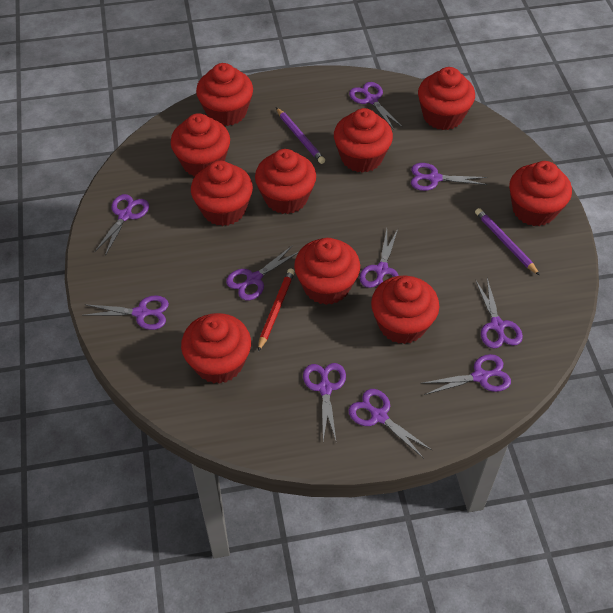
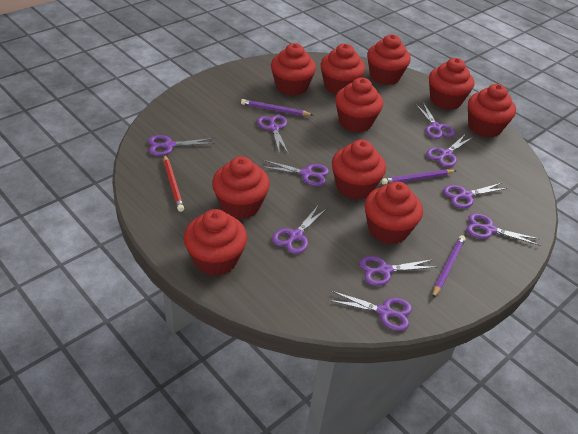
purple pencil: [276,107,325,164] [475,208,540,276] = 2 -> [241,99,313,116] [382,169,457,185] [432,235,466,299] = 3

